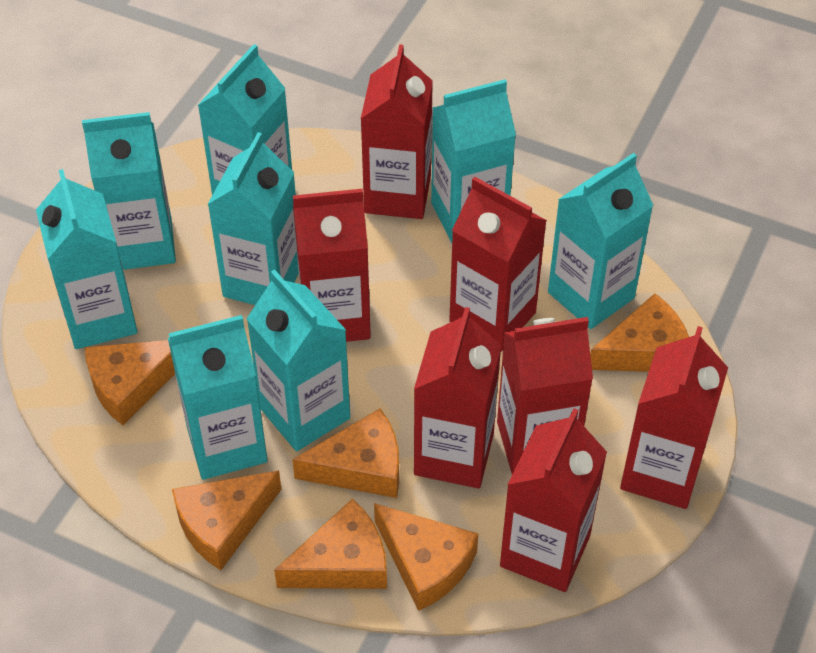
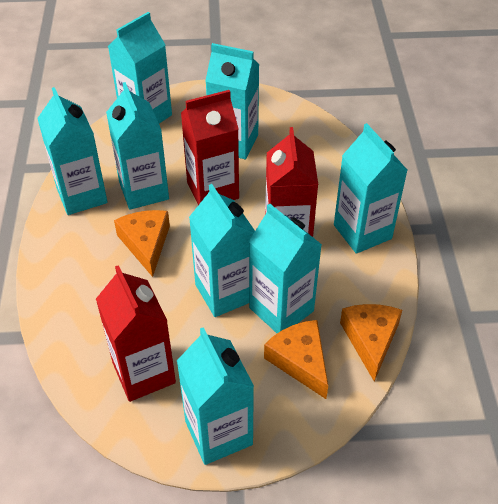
orange cheese: [85,340,175,425] [172,470,282,570] [274,499,387,589] [292,409,399,498] [374,503,478,611] [590,293,689,372] = 6 -> [114,210,170,277] [264,320,328,399] [340,304,402,381] = 3
red carton: [293,189,371,342] [361,44,433,219] [414,307,501,488] [449,177,547,351] [497,317,593,474] [500,408,607,592] [620,326,728,509] = 7 -> [96,265,176,402] [181,90,239,205] [265,127,318,237] = 3

